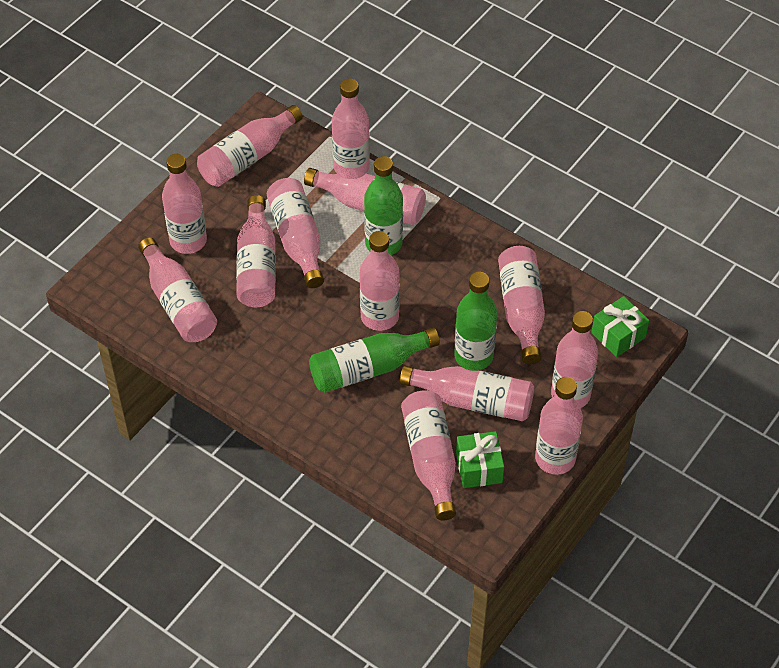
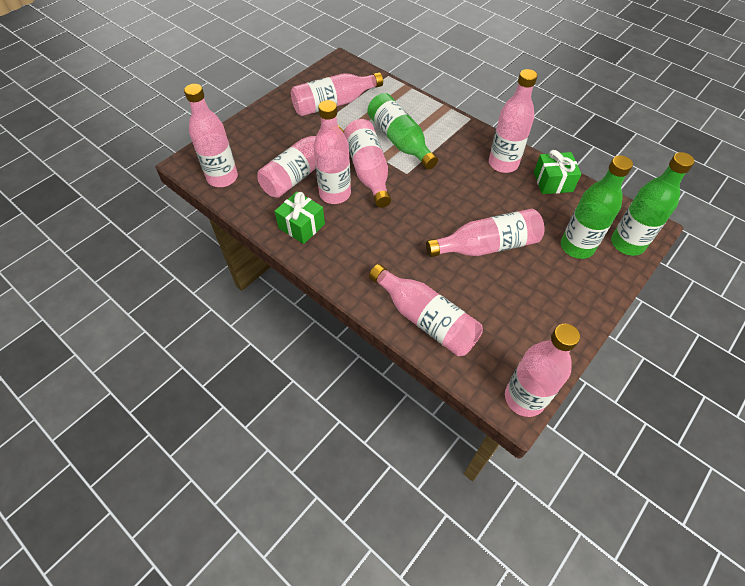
pink bottle: [138,237,217,342] [162,154,207,254] [197,105,303,187] [236,195,276,307] [267,178,324,288] [304,168,426,225] [332,79,370,174] [360,231,400,331] [400,365,534,421] [401,390,456,521] [498,246,545,365] [535,377,583,475] [551,311,598,408] = 13 -> [184,84,238,187] [257,126,344,198] [291,72,383,116] [313,100,351,204] [344,119,391,208] [369,264,483,357] [426,209,545,257] [489,69,537,173] [505,324,580,417] = 9

